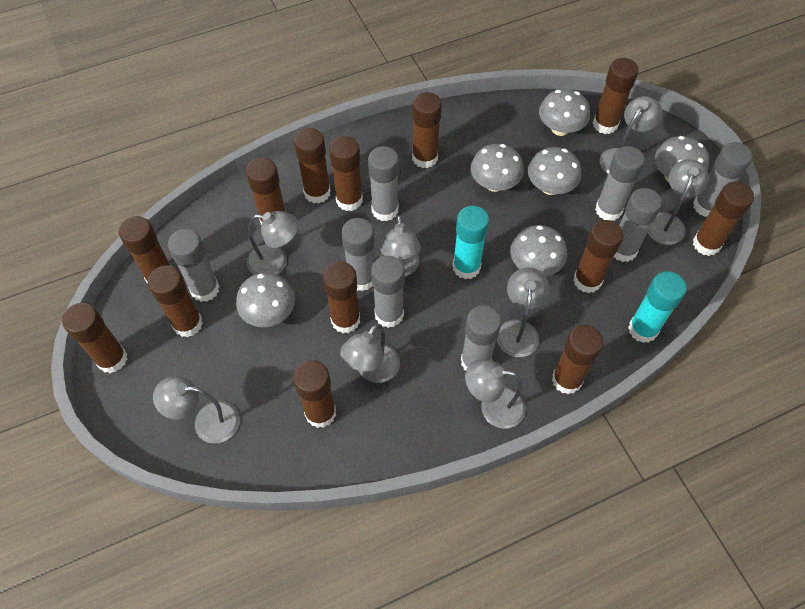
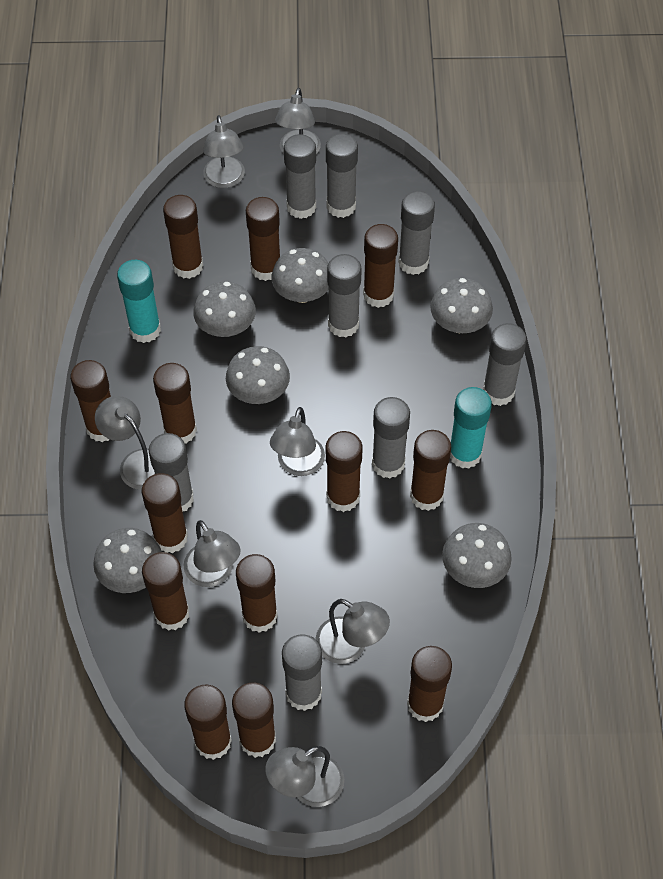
grey lamp: [153,376,240,444] [247,211,298,275] [340,324,400,383] [380,215,421,277] [465,360,526,429] [497,268,549,357] [600,96,662,174] [648,159,709,245] = 8 -> [95,396,155,490] [183,520,241,587] [203,115,245,188] [265,746,344,807] [270,407,325,476] [275,88,321,154] [315,599,390,664] = 7

